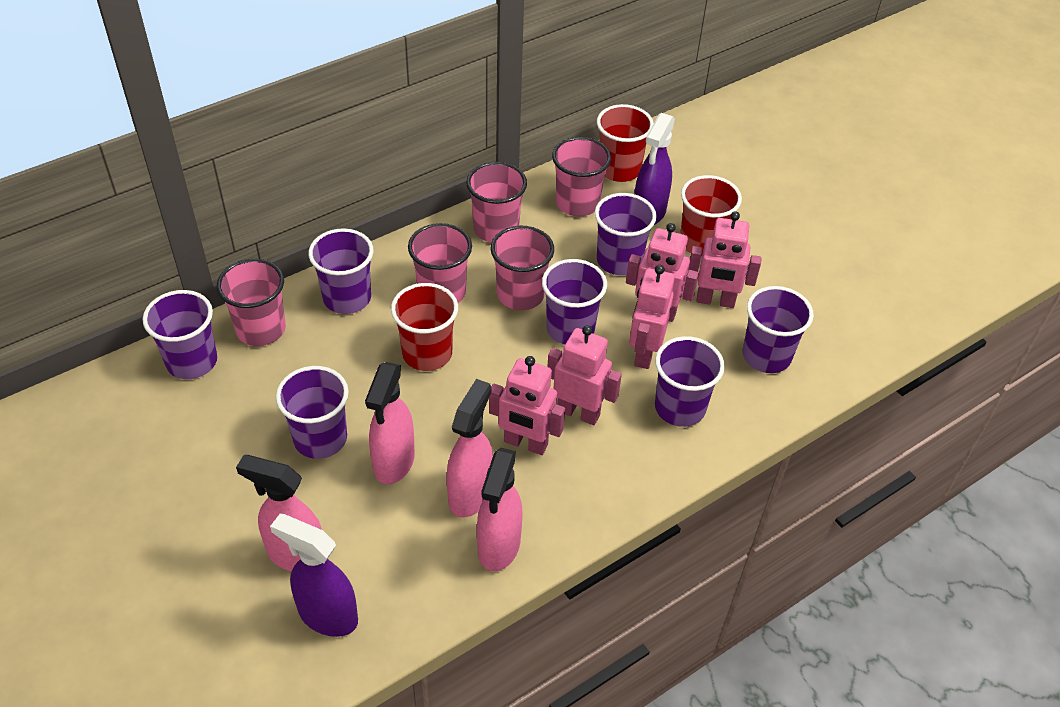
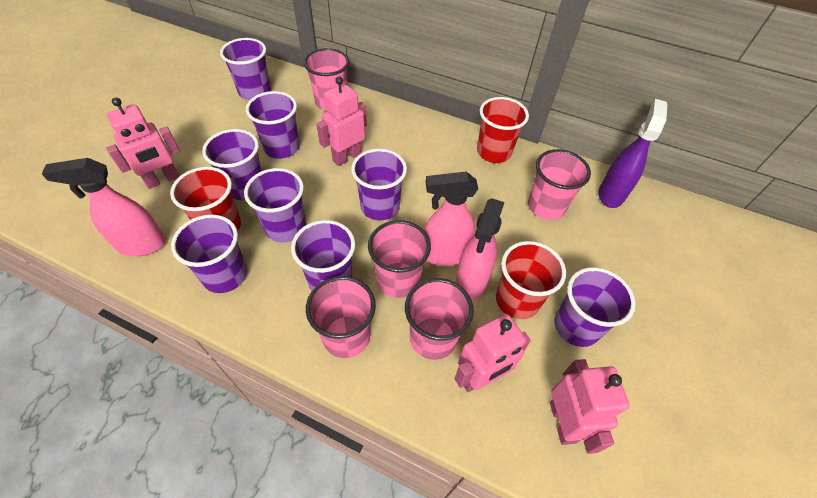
pink robot: [489,356,565,455] [547,325,622,425] [626,223,699,322] [629,265,675,369] [688,211,762,308] = 5 -> [106,97,180,189] [316,76,367,166] [455,314,531,392] [550,359,630,454] = 4
pink spray bottle: [236,455,322,572] [365,362,415,484] [447,379,493,518] [477,448,523,571] = 4 -> [42,158,166,256] [424,172,478,266] [456,198,505,300] = 3
purple cup: [143,290,217,379] [276,366,349,459] [308,228,374,314] [542,259,607,344] [595,193,657,275] [655,336,725,427] [743,286,814,373] = 7 -> [171,214,247,293] [202,129,262,200] [220,38,271,100] [244,168,306,242] [246,91,300,159] [291,220,355,291] [351,149,407,221] [554,267,636,347] = 8
purple spray bottle: [270,514,358,637] [634,113,675,225] = 2 -> [598,99,667,208] = 1

